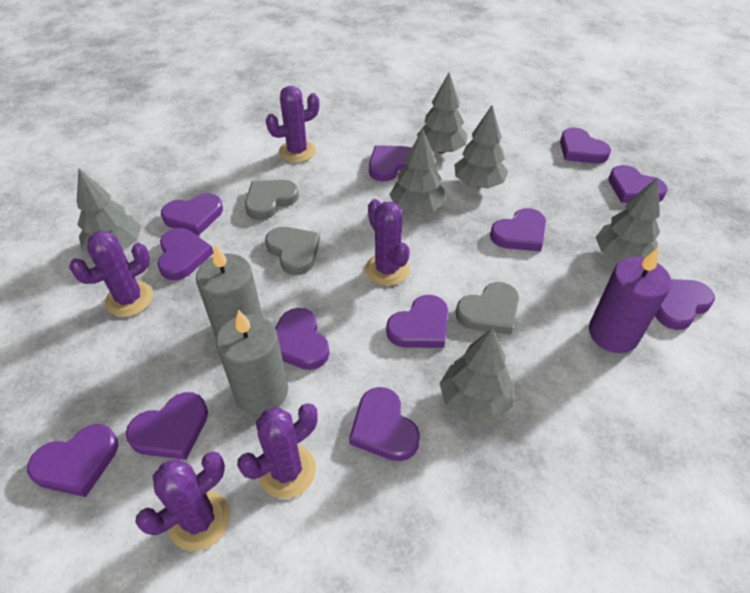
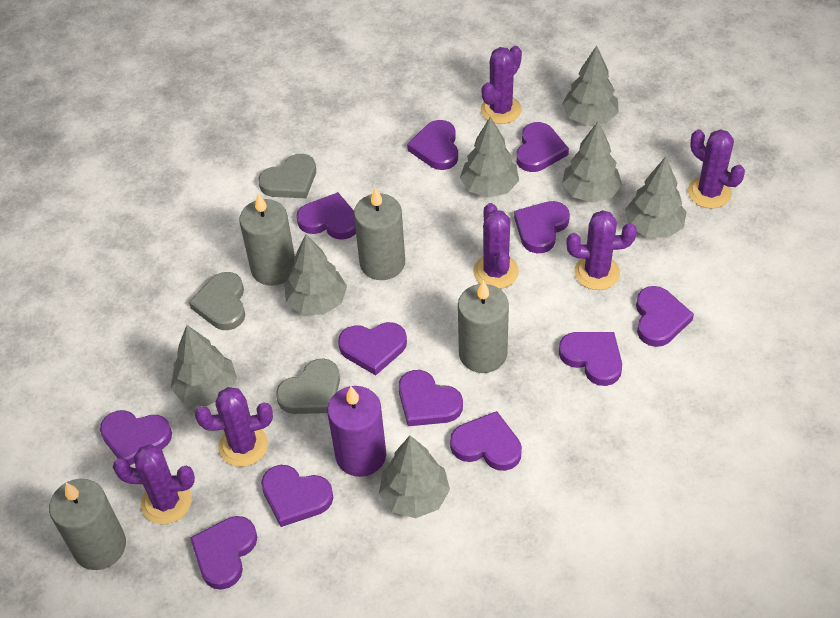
grey candle: [196,244,263,339] [216,309,288,415] = 2 -> [49,479,126,570] [239,193,295,286] [354,187,405,280] [458,280,509,373] = 4
grey tree: [77,168,141,252] [390,129,446,214] [417,73,468,154] [439,328,514,422] [454,105,508,189] [596,177,660,263] = 6 -> [171,325,237,407] [285,235,347,315] [379,436,450,518] [460,117,519,198] [562,46,619,125] [562,122,622,203] [625,157,687,238] = 7
purple cactus: [69,231,153,317] [135,451,230,551] [237,403,317,499] [266,86,319,163] [365,199,410,286] = 5 -> [113,444,195,524] [195,387,273,467] [473,203,519,289] [481,46,522,124] [566,210,637,290] [688,129,745,209] = 6

